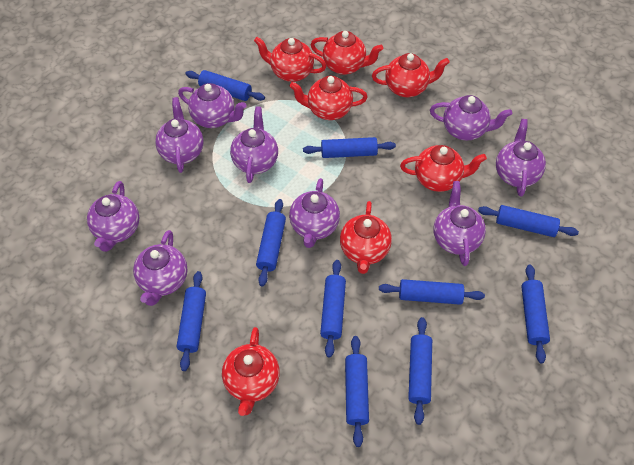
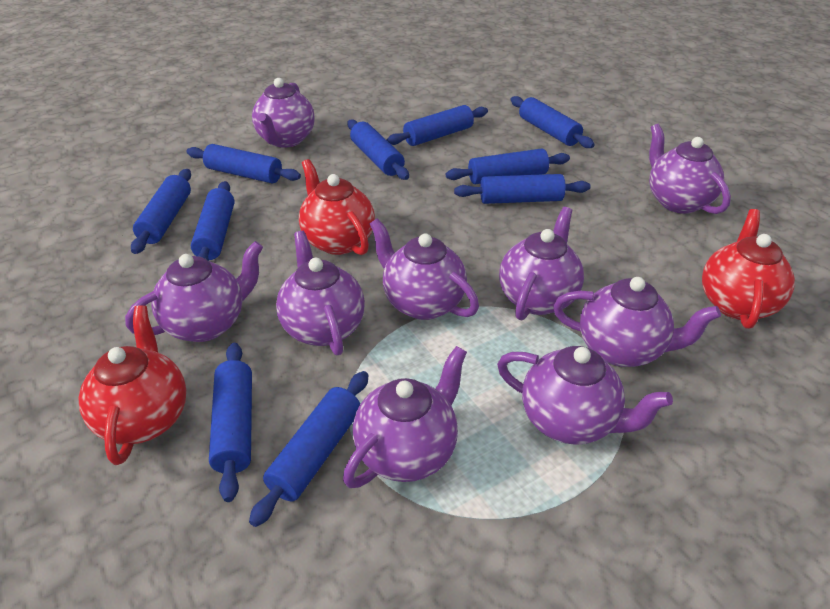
red teapot: [222,327,280,416] [254,37,326,82] [289,76,368,120] [311,31,383,75] [340,201,392,274] [372,53,450,97] [400,145,487,192] = 7 -> [79,306,186,465] [299,159,375,255] [702,209,795,329] = 3

